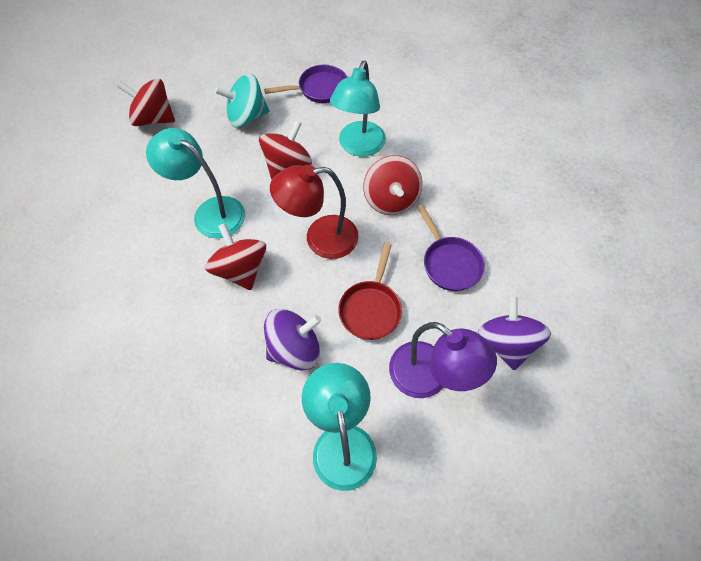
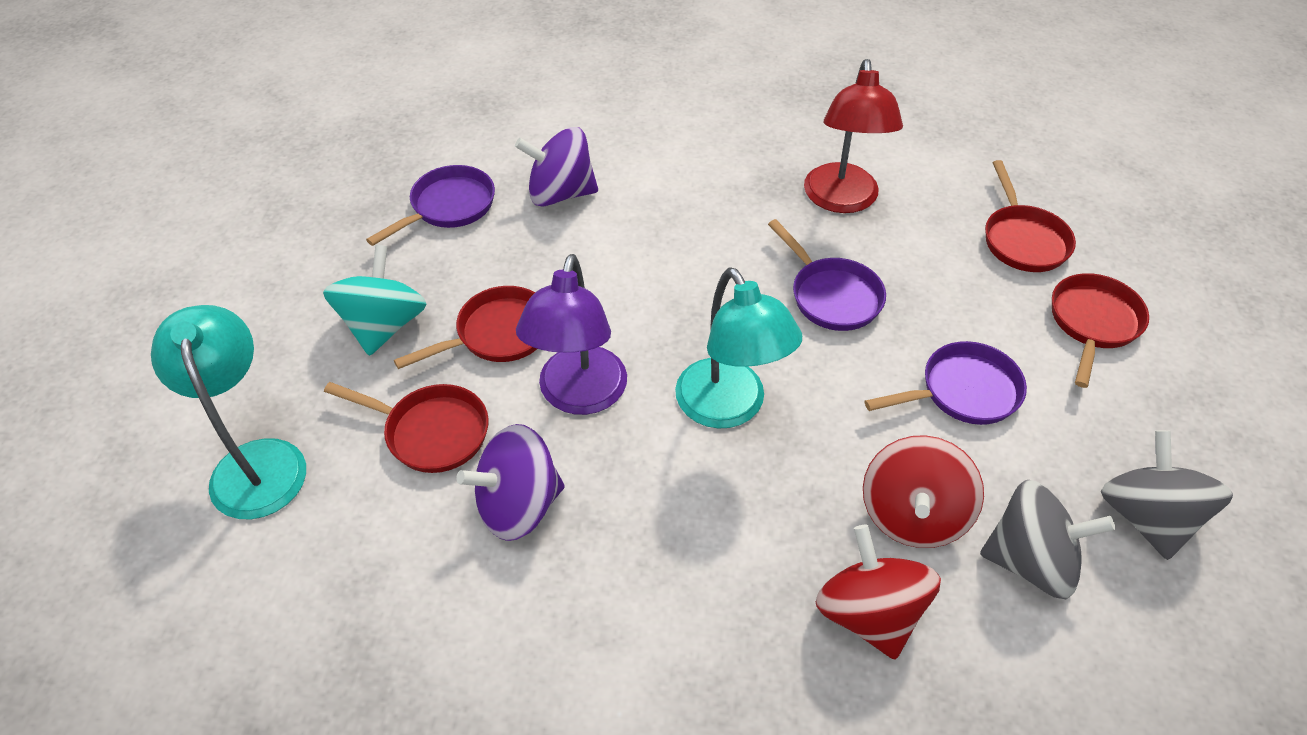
grey spinning top: none = 0 -> [980,480,1115,599] [1101,430,1233,560] = 2
purple pan: [264,65,347,103] [417,204,485,291] = 2 -> [366,165,495,246] [768,219,886,331] [865,341,1027,425] = 3
red pan: [338,243,402,340] = 1 -> [324,382,489,473] [394,286,537,369] [985,160,1076,272] [1052,273,1149,388] = 4
red spinning top: [117,78,175,126] [205,223,266,290] [259,120,312,179] [363,155,422,215] = 4 -> [816,525,941,660] [863,435,984,548] = 2
turquoise lamp: [146,128,245,238] [302,363,377,491] [330,61,386,157] = 3 -> [151,305,306,519] [675,268,802,429] = 2

